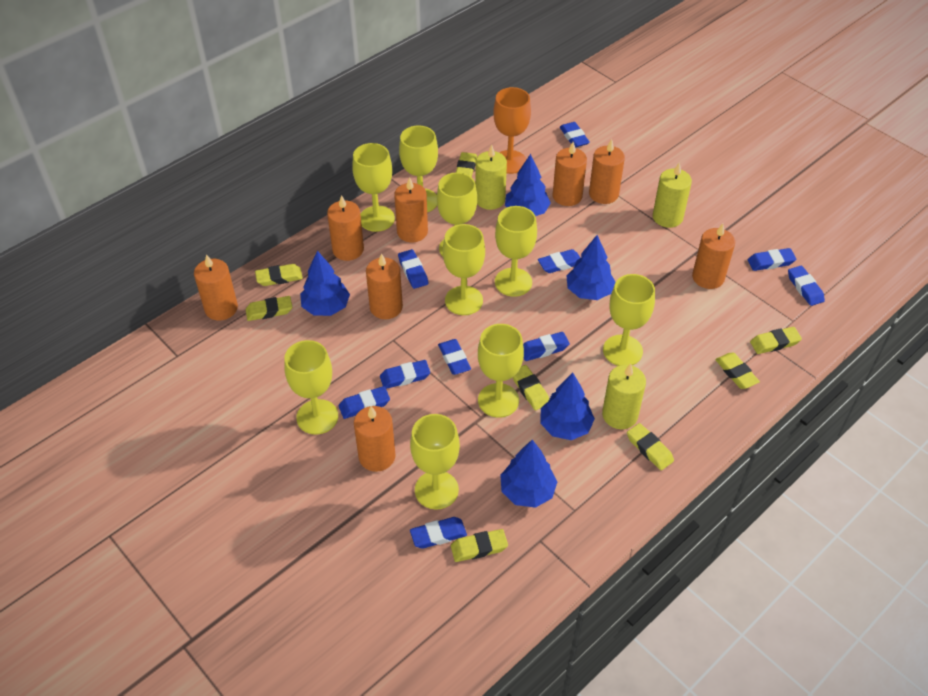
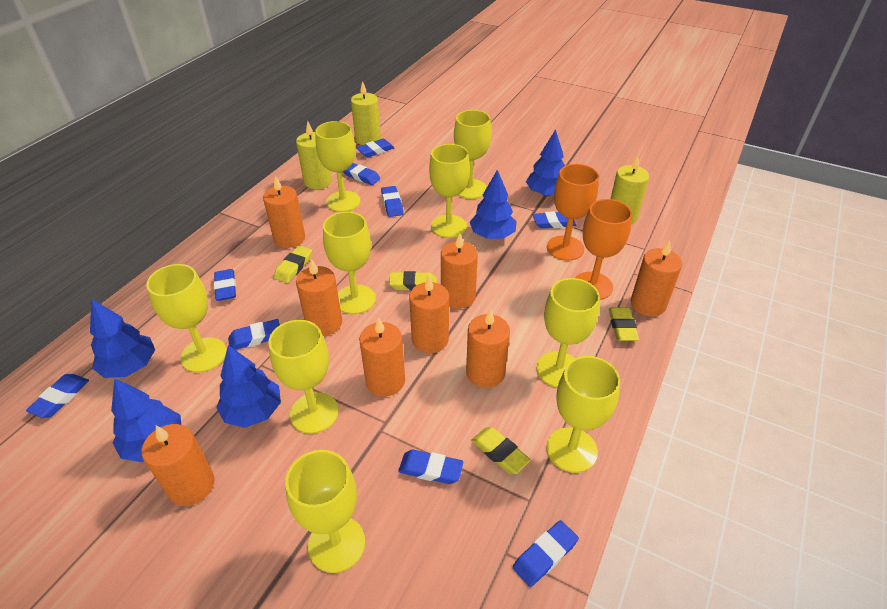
blue eraser: [339,386,390,419] [380,360,430,389] [398,249,429,289] [410,517,467,549] [438,339,471,375] [523,332,570,361] [538,249,580,273] [560,122,590,148] [748,248,796,271] [788,266,825,306] = 10 -> [26,374,89,418] [214,269,236,301] [228,319,280,350] [343,163,380,185] [357,138,395,157] [381,186,403,217] [398,450,463,484] [513,520,579,587] [533,211,576,229] = 9
orange goblet: [493,87,531,174] = 1 -> [547,164,599,261] [575,199,632,300] = 2
yellow eraser: [246,296,292,321] [255,264,303,286] [451,529,508,562] [456,152,477,177] [513,365,549,410] [627,423,674,470] [715,353,760,389] [750,327,802,354] = 8 -> [274,246,312,283] [389,271,437,291] [471,427,531,474] [609,307,639,341] = 4

